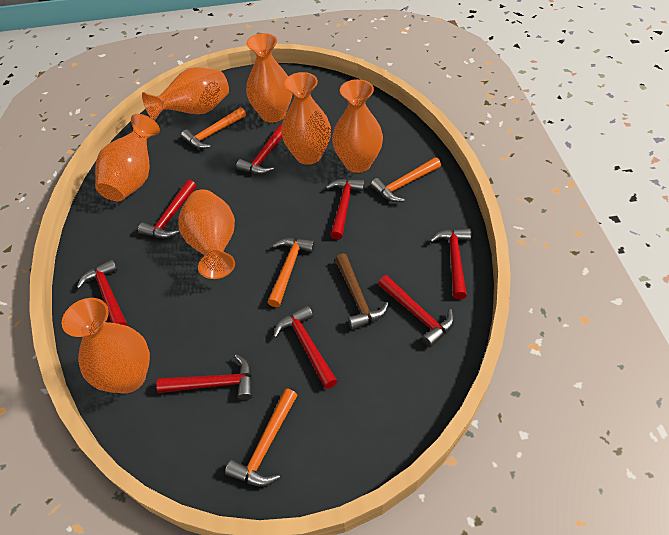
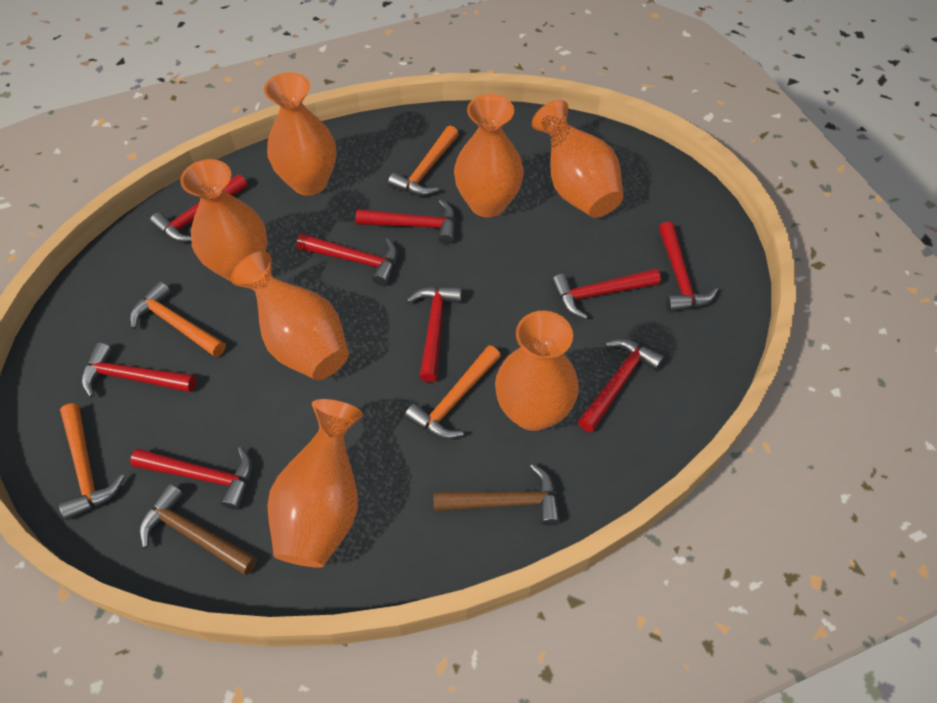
brown hammer: [335,253,389,330] = 1 -> [139,483,257,575] [433,464,560,526] = 2
red hammer: [77,259,127,326] [138,180,196,239] [156,354,253,400] [236,124,282,175] [273,305,337,389] [326,179,365,240] [378,275,454,348] [430,228,471,299] = 8 -> [81,342,196,398] [130,447,252,510] [150,174,248,243] [296,234,398,286] [355,200,456,244] [407,286,462,382] [551,268,661,319] [578,339,664,432] [659,222,718,312] = 9

